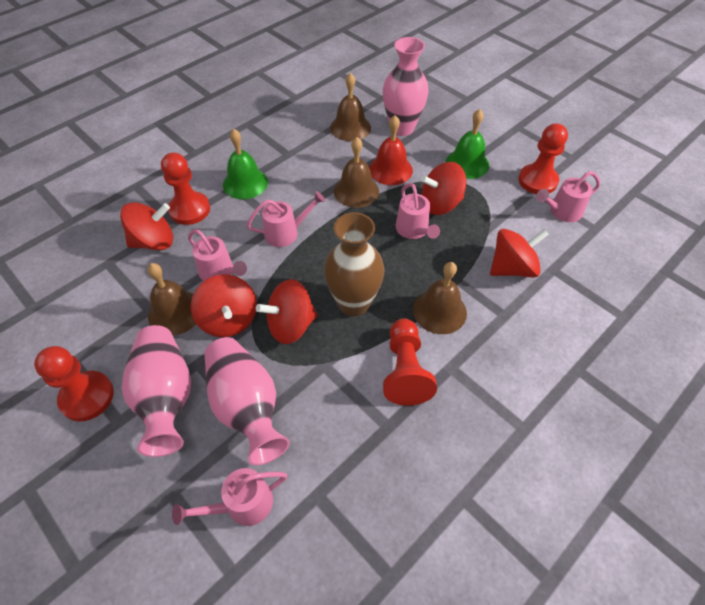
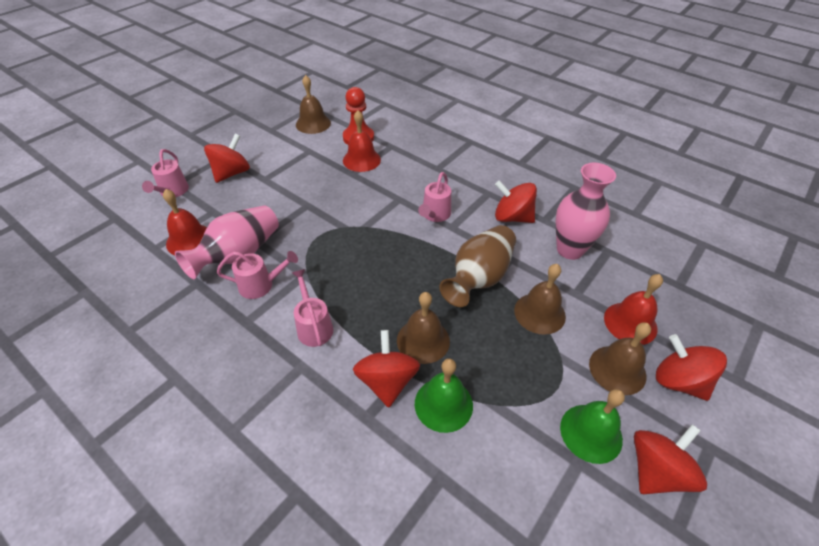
pink vase: [121,325,191,457] [204,337,290,465] [383,37,429,136] = 3 -> [175,205,279,279] [556,163,616,260] = 2
pink watering can: [172,468,287,526] [188,229,247,281] [247,191,325,247] [396,183,440,239] [536,171,600,222] = 5 -> [142,149,189,197] [216,251,298,299] [292,269,333,347] [418,172,451,222] = 4
red bell: [369,115,413,185] = 1 -> [163,189,207,255] [343,110,381,172] [604,274,663,345] = 3
red pawn: [34,346,114,422] [161,152,210,225] [383,319,437,406] [518,123,568,194] = 4 -> [343,87,374,145] = 1

